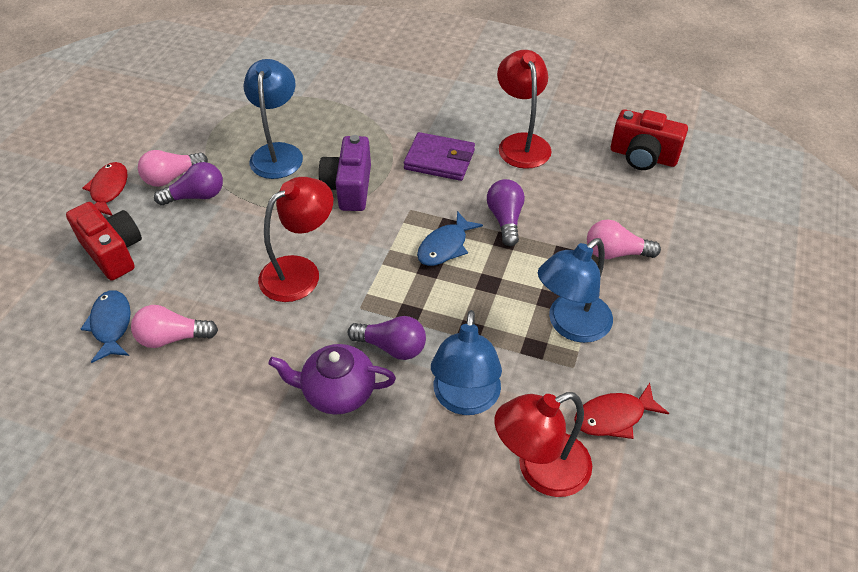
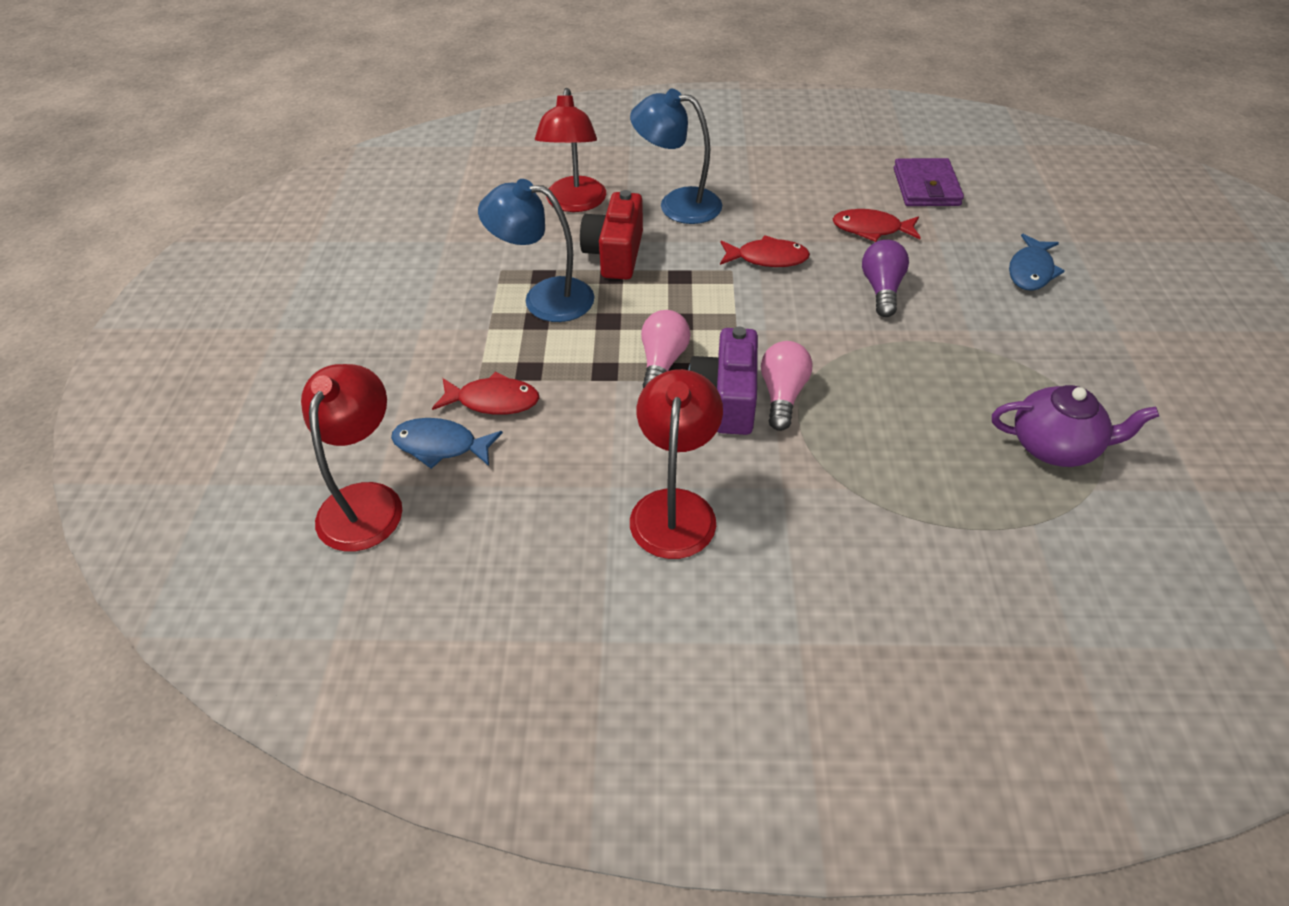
blue lamp: [244,59,303,179] [431,310,502,415] [538,238,613,343] = 3 -> [478,179,594,322] [630,89,722,224] = 2
pink light bulb: [131,305,218,348] [138,150,208,187] [587,219,661,259] = 3 -> [641,310,691,388] [761,341,812,431] = 2
purple light bulb: [154,162,223,206] [348,316,426,360] [487,179,525,246] = 3 -> [862,240,909,317] = 1
red camera: [66,202,142,280] [611,109,688,170] = 2 -> [580,190,643,280] = 1
red fish: [83,162,128,216] [574,383,669,439] = 2 -> [432,371,539,415] [720,235,810,267] [832,209,921,242] = 3

